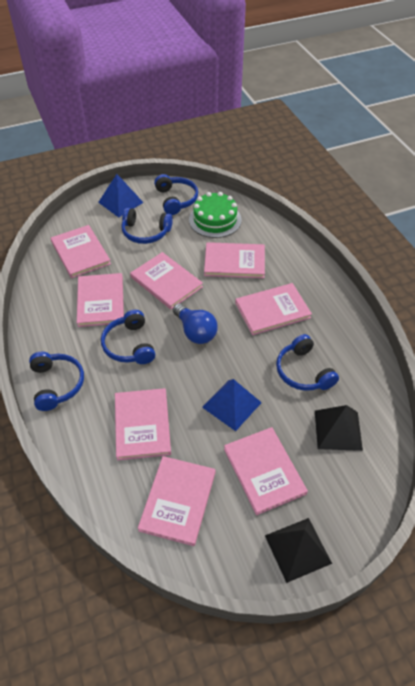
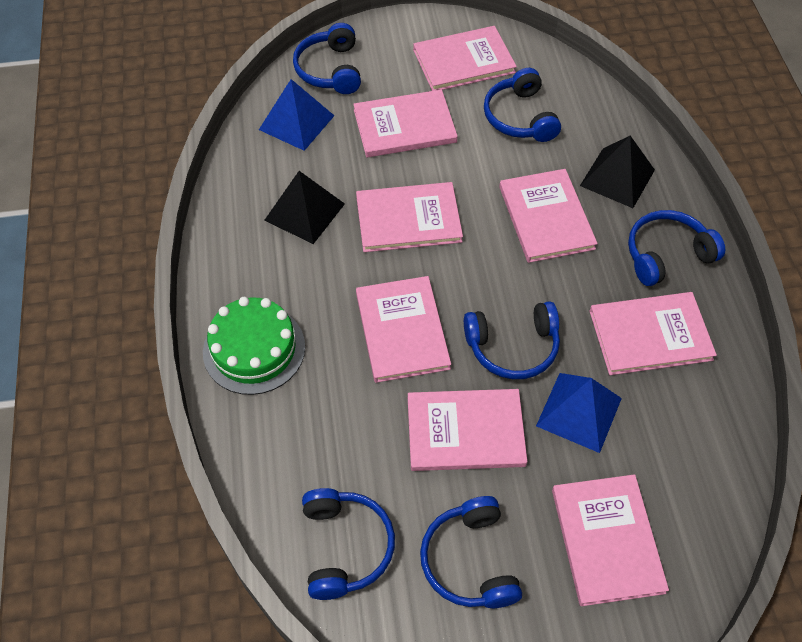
blue headphones: [29,352,84,411] [101,310,155,364] [121,208,173,244] [154,174,198,215] [276,334,339,391] = 5 -> [293,23,361,94] [302,488,395,600] [420,496,522,608] [464,301,560,379] [484,68,561,142] [628,210,725,286] = 6
blue light bulb: [173,303,218,344] = 1 -> none = 0

